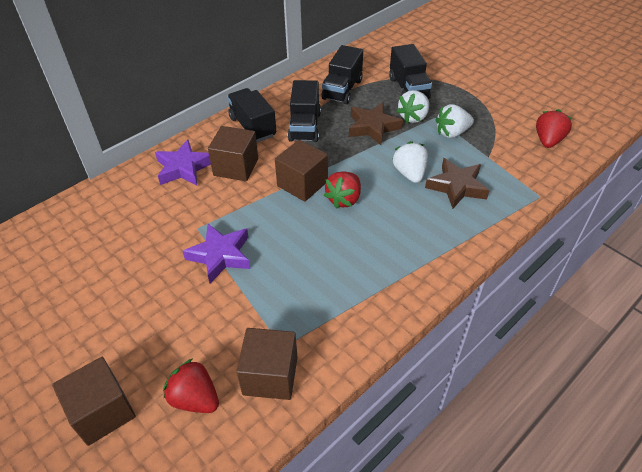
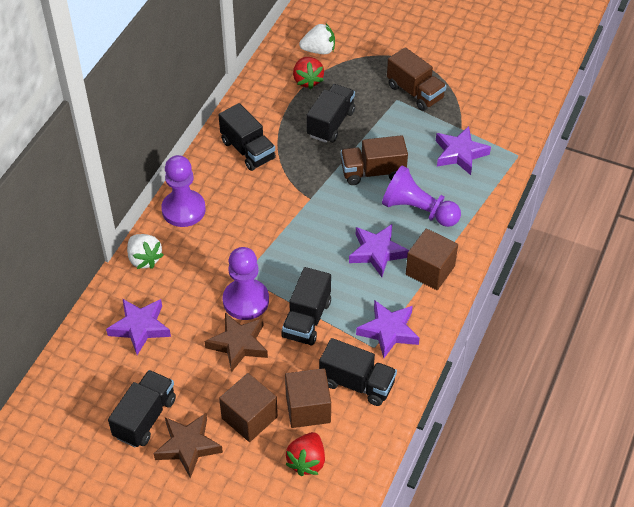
black truck: [227,88,276,142] [288,80,321,142] [321,45,363,104] [389,44,432,99] = 4 -> [108,370,176,447] [219,103,276,171] [281,267,331,345] [306,84,355,143] [319,338,397,406] = 5
brown cube: [52,357,136,446] [208,126,258,181] [236,328,297,400] [275,140,328,202] = 4 -> [219,373,278,442] [285,368,331,428] [406,228,458,290] = 3
brown truck: none = 0 -> [341,135,408,185] [387,47,446,111] = 2
purple pawn: none = 0 -> [161,155,206,227] [223,247,269,320] [382,165,461,227] = 3
purple star: [155,140,211,186] [183,224,250,283] = 2 -> [106,299,171,355] [349,224,409,277] [356,300,419,358] [436,126,491,175] = 4
red strawberry: [163,359,219,413] [324,171,361,209] [536,109,572,148] = 3 -> [285,432,325,476] [293,57,324,89] = 2
white strawberry: [392,141,428,183] [396,90,429,123] [435,104,474,138] = 3 -> [127,234,164,269] [299,24,335,54] = 2

